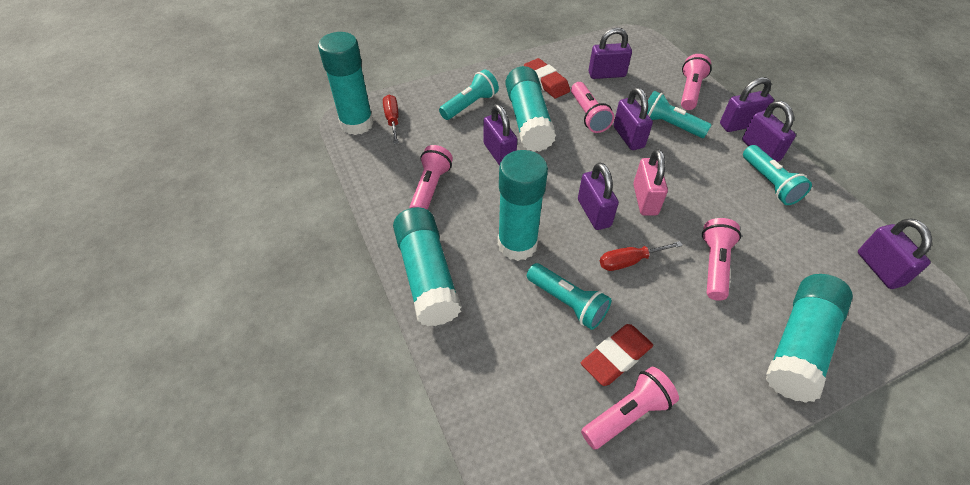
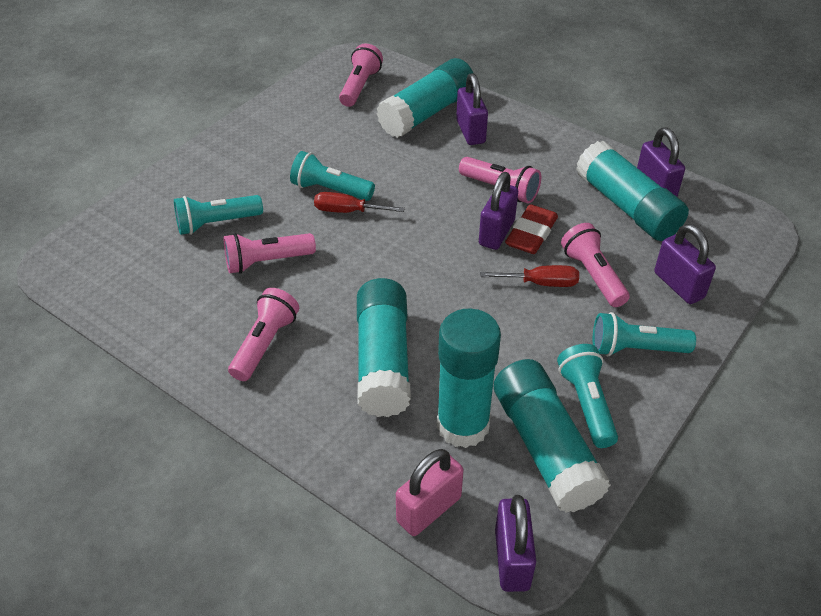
purple padlock: [484,104,517,166] [578,163,619,230] [588,27,632,79] [613,87,653,150] [720,77,774,132] [742,101,796,162] [858,218,932,289] = 7 -> [456,73,488,145] [479,172,518,250] [495,495,536,592] [637,127,685,197] [654,224,716,304] = 5
red eraser: [524,58,570,98] [581,324,653,386] = 2 -> [505,204,558,254] = 1

